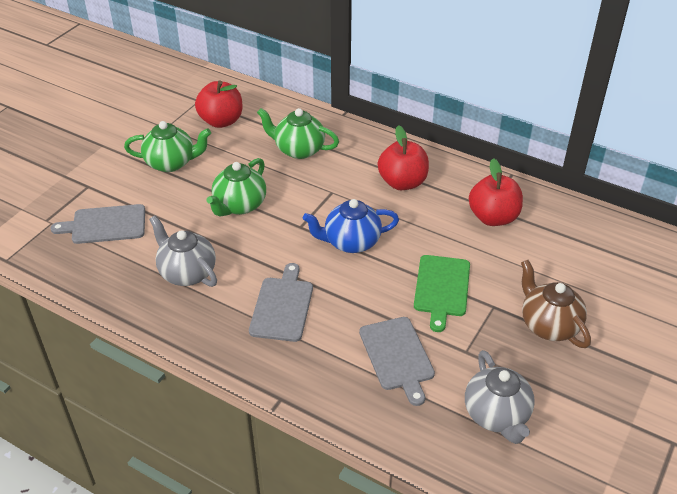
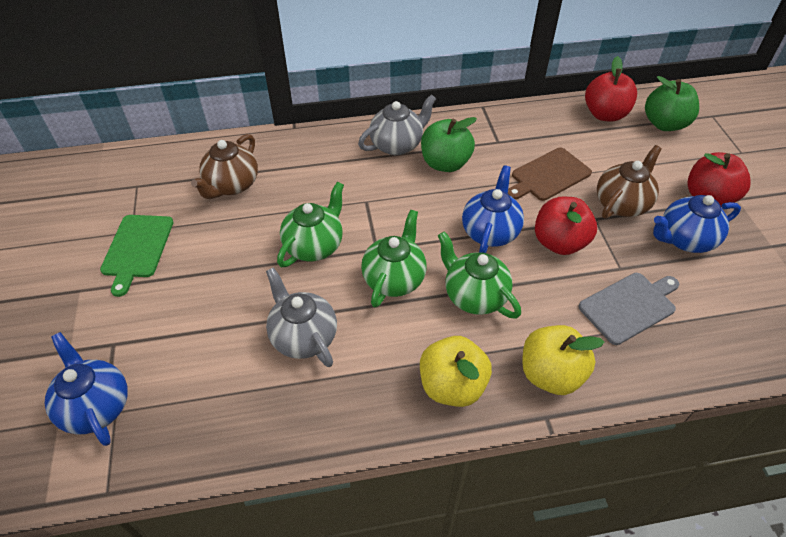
blue teapot: [303,199,399,253] = 1 -> [44,332,128,446] [462,165,524,253] [653,195,741,253] = 3
brown cutting board: none = 0 -> [508,148,592,201] = 1
brown teapot: [521,260,591,348] = 1 -> [191,134,258,199] [597,145,662,219] = 2
green apple: none = 0 -> [421,117,477,172] [645,76,699,131] = 2
grey cutting board: [50,204,145,244] [249,263,313,342] [359,317,435,406] = 3 -> [578,273,679,345] = 1
yellow apple: none = 0 -> [420,336,492,407] [522,325,605,395] = 2

